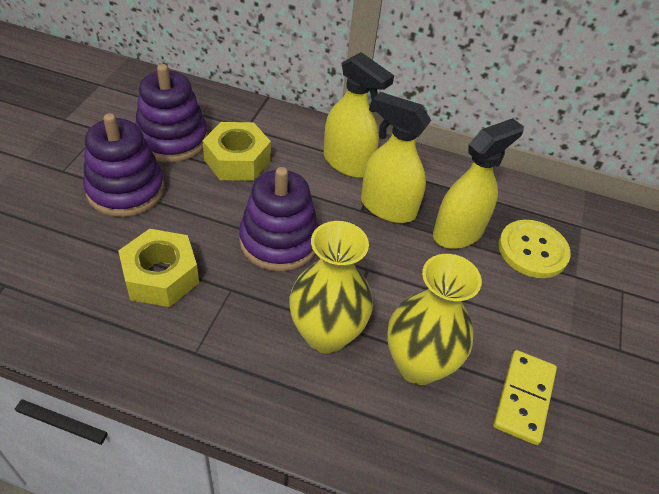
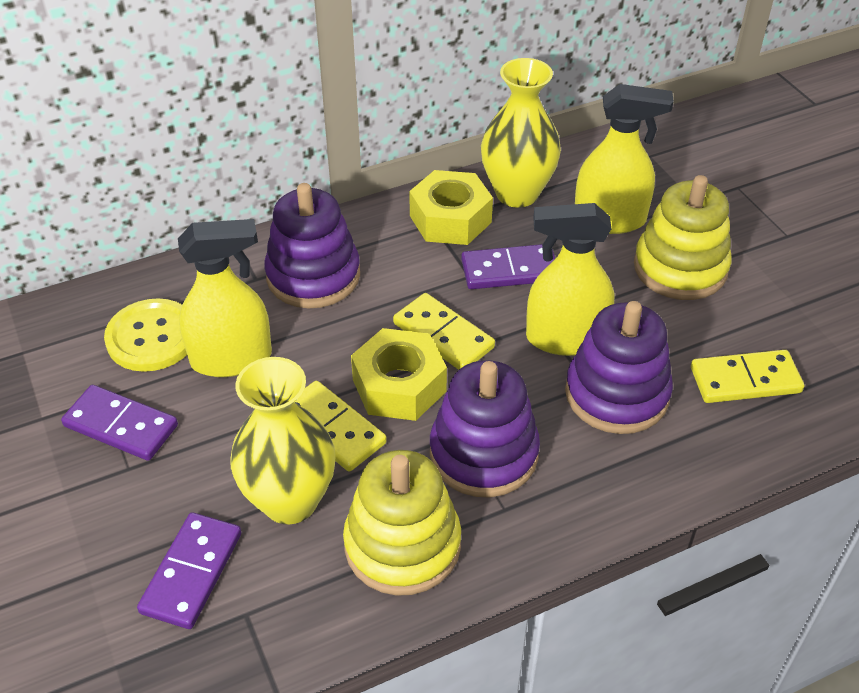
purple domino: none = 0 -> [61,385,178,461] [137,512,241,629] [461,244,555,289] = 3
yellow domino: [493,350,557,445] = 1 -> [295,381,387,472] [393,293,495,370] [691,350,804,403] = 3
yellow stacking toy: none = 0 -> [343,450,461,596] [634,175,731,300] = 2

